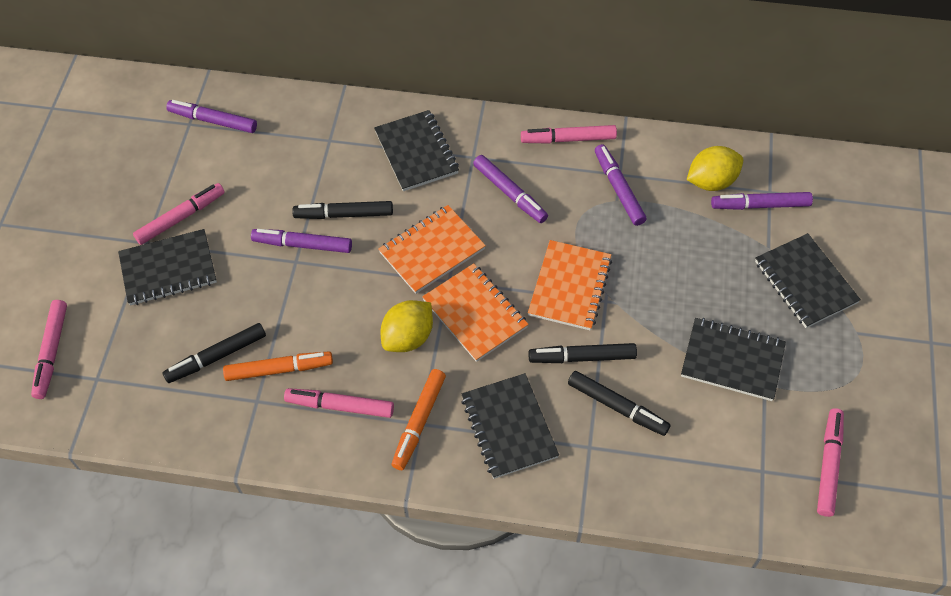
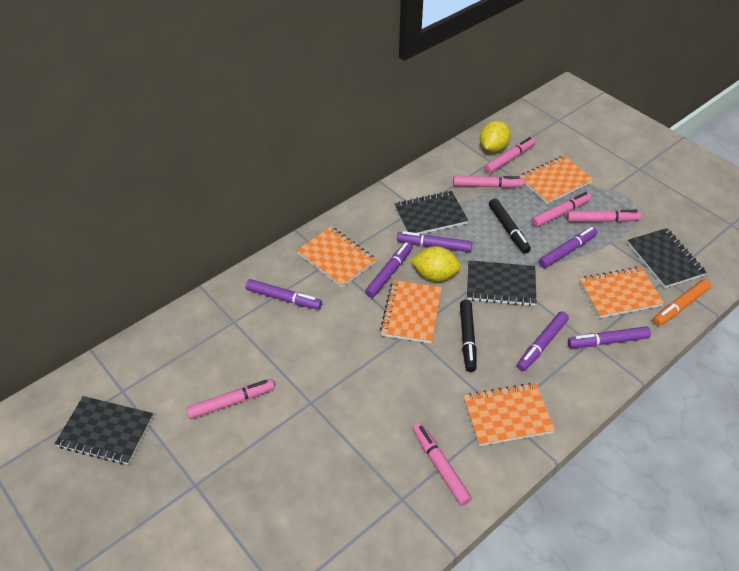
black marker: [163,323,266,383] [292,201,393,219] [528,343,637,363] [568,371,670,436] = 4 -> [460,300,476,372] [489,198,531,254] = 2
black notebook: [118,229,217,306] [374,110,459,191] [461,373,559,479] [681,318,786,401] [755,233,861,328] = 5 -> [55,396,153,465] [394,191,468,234] [467,260,536,306] [627,228,707,288] = 4
orange marker: [223,351,333,381] [391,369,446,470] = 2 -> [653,279,711,326] = 1
orange notebook: [378,205,486,294] [422,263,529,362] [528,240,612,331] = 3 -> [297,227,376,287] [380,280,442,343] [464,383,555,446] [519,156,594,204] [579,267,664,318] = 5
pink marker: [31,300,67,399] [133,183,225,245] [284,388,394,418] [521,125,617,144] [817,408,844,517] = 5 -> [186,379,275,419] [413,423,472,506] [453,176,524,188] [484,137,535,173] [531,192,592,227] [567,210,641,222] = 6
purple marker: [166,100,257,133] [251,229,352,253] [473,155,548,223] [595,144,646,226] [711,192,813,210] = 5 -> [246,279,322,310] [365,242,413,298] [397,231,472,252] [517,311,569,371] [539,227,598,268] [568,326,651,348] = 6

